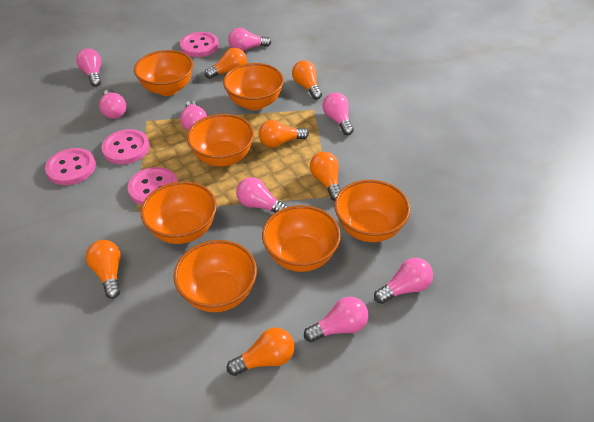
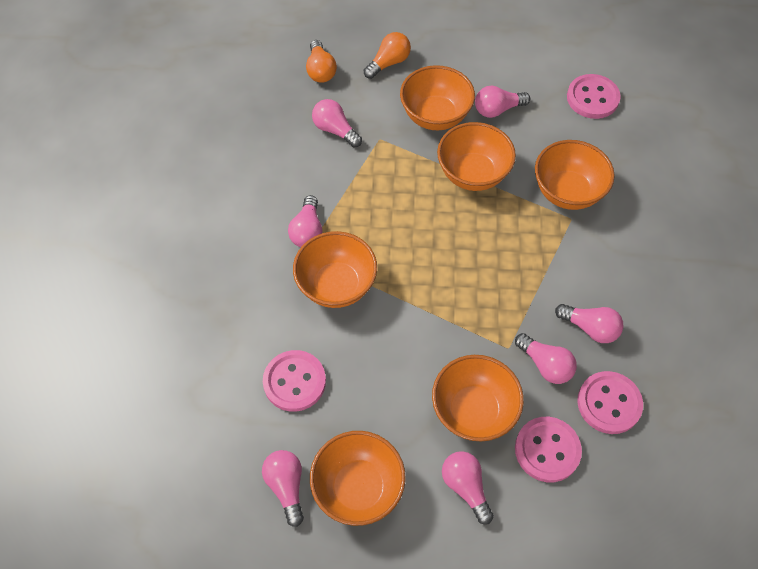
orange bowl: [134,50,193,96] [141,181,217,244] [174,240,257,312] [187,114,254,167] [223,63,284,110] [262,205,341,272] [334,180,410,242] = 7 -> [293,231,377,308] [310,431,406,526] [400,65,475,130] [432,355,524,442] [437,122,516,191] [535,140,615,210] = 6
orange light bulb: [86,240,121,299] [205,48,247,79] [227,328,294,376] [259,120,309,148] [292,60,322,100] [310,152,341,201] = 6 -> [306,40,337,83] [364,32,411,79] = 2
pink light bulb: [76,48,102,87] [99,89,126,119] [180,100,207,131] [228,28,271,51] [236,177,288,213] [304,297,368,342] [323,92,354,135] [374,258,433,304] = 8 -> [262,450,304,527] [288,195,322,247] [312,99,362,147] [442,451,494,525] [475,86,530,118] [515,333,577,384] [555,304,624,343] = 7

